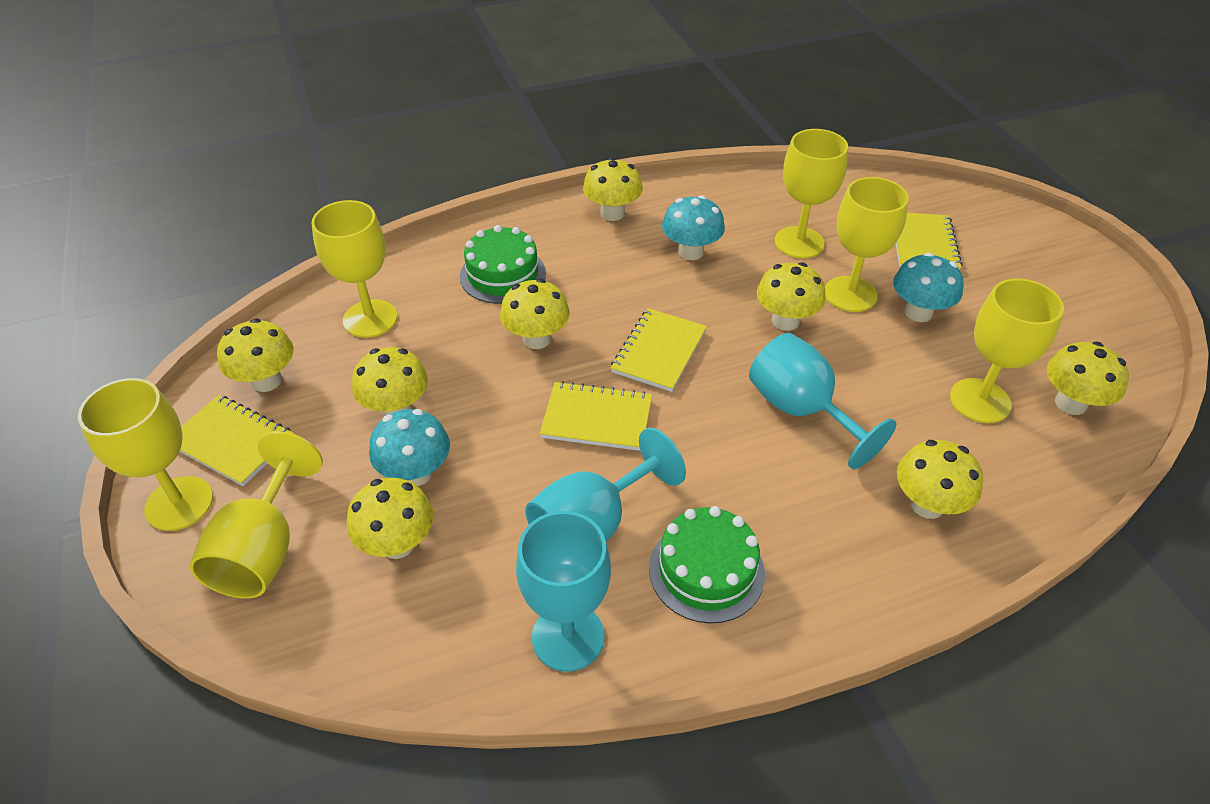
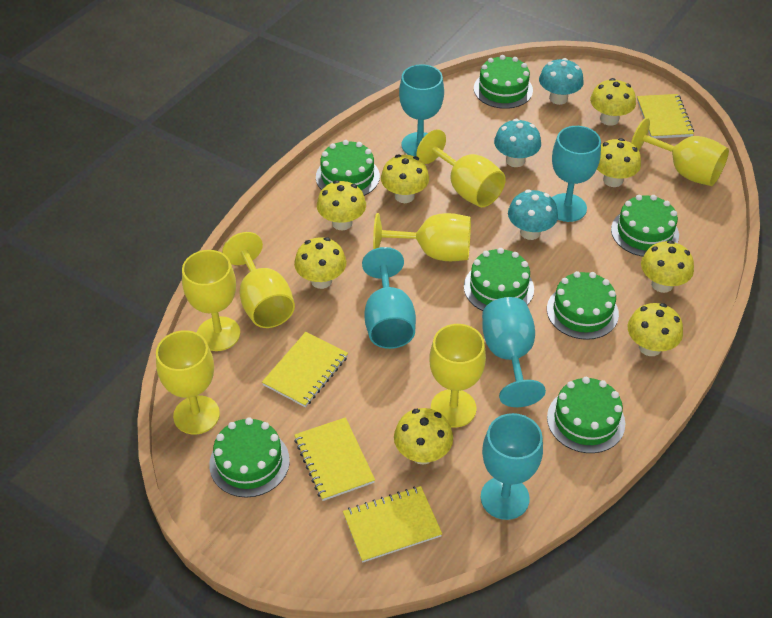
green cake: [460,225,546,304] [649,506,765,623] = 2 -> [209,418,290,497] [316,140,380,196] [464,248,534,311] [474,55,533,109] [547,271,619,340] [547,377,625,453] [611,195,679,257] = 7
turquoise goblet: [516,511,611,672] [525,428,686,542] [749,333,897,469] = 3 -> [362,247,416,349] [399,64,444,156] [481,413,543,520] [482,297,546,407] [552,126,601,222] = 5
yellow goblet: [78,378,213,531] [190,431,323,598] [311,200,398,338] [775,129,848,258] [825,177,909,312] [950,278,1064,423] = 6 -> [156,330,220,434] [182,250,240,351] [222,232,295,328] [373,213,471,261] [416,129,506,207] [429,324,486,428] [631,118,729,186] = 7

